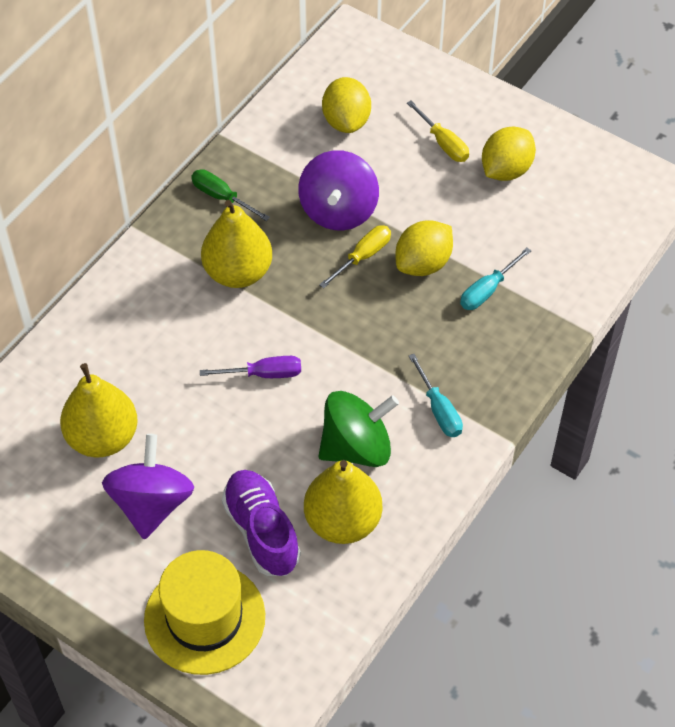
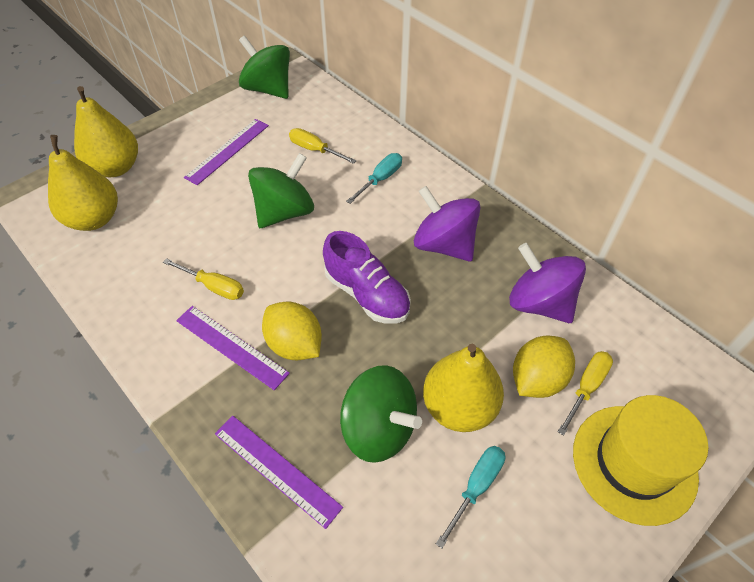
green screwdriver: [191,169,270,221] = 1 -> none = 0
green spinning top: [318,391,399,467] = 1 -> [239,35,290,99] [248,153,314,228] [340,365,422,463] = 3
purple ruler: none = 0 -> [176,306,290,390] [184,119,269,185] [215,416,343,529] = 3
purple screwdriver: [200,356,301,378] = 1 -> none = 0
yellow lemon: [322,77,371,133] [395,220,453,276] [482,127,536,181] = 3 -> [262,302,322,360] [513,336,575,398] = 2
yellow screwdriver: [319,225,391,288] [407,101,469,162] = 2 -> [163,258,244,300] [289,128,357,164] [558,351,613,436] = 3

